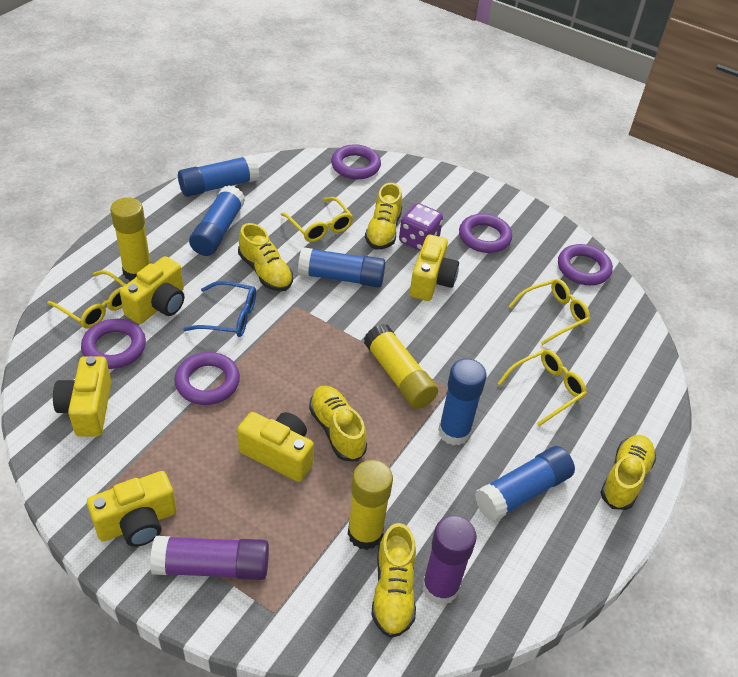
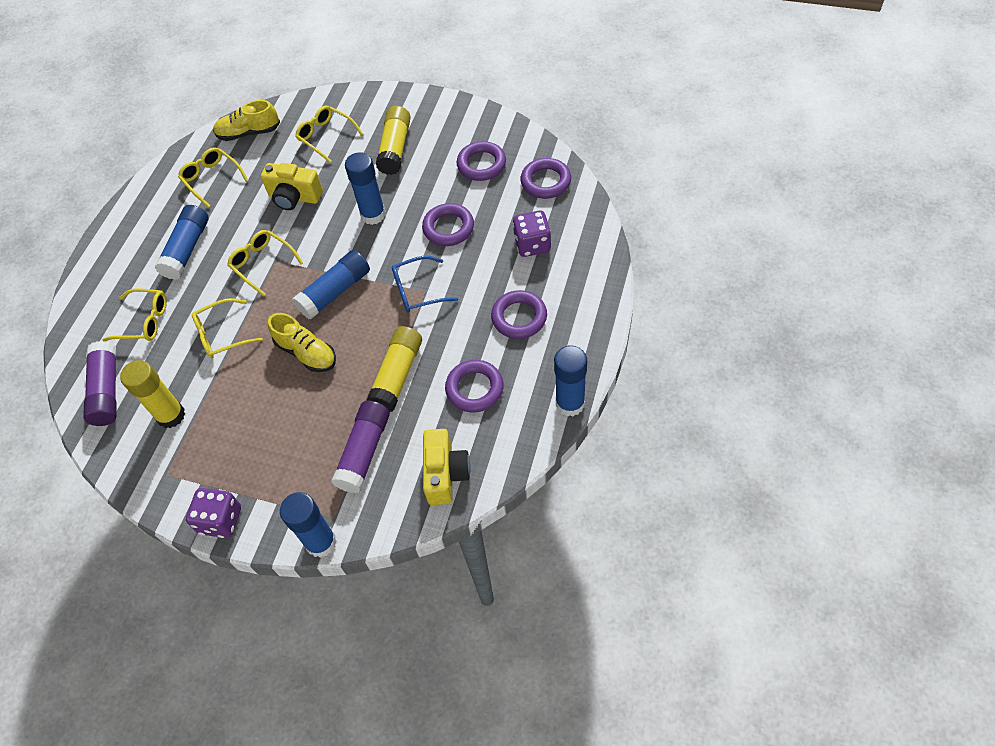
purple dice: [399,203,443,251] = 1 -> [186,488,241,538] [513,211,551,257] = 2
yellow camera: [53,356,112,437] [87,471,176,547] [120,256,184,324] [237,412,314,482] [410,234,459,301] = 5 -> [261,163,323,210] [423,429,470,505] = 2
yellow glasses: [47,270,126,329] [280,197,353,242] [497,350,587,426] [509,279,590,345] = 4 -> [102,288,167,341] [178,148,249,208] [192,298,263,359] [227,230,303,296] [295,105,364,163] = 5
yellow shoe: [238,223,293,291] [309,386,367,461] [365,183,402,250] [371,523,416,638] [600,435,656,510] = 5 -> [213,100,280,141] [268,313,336,372] = 2

